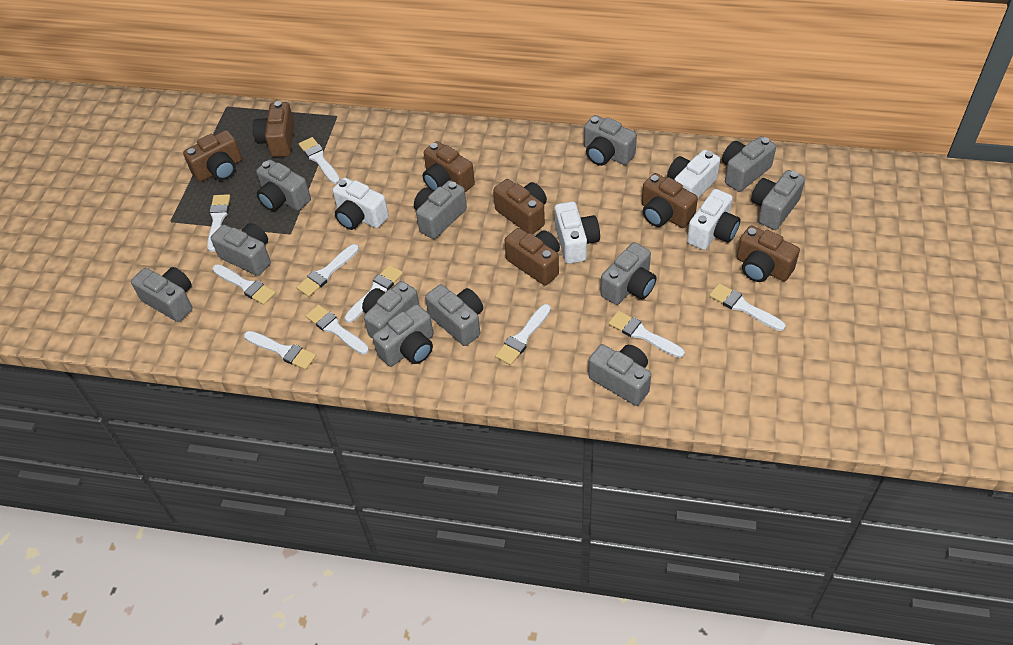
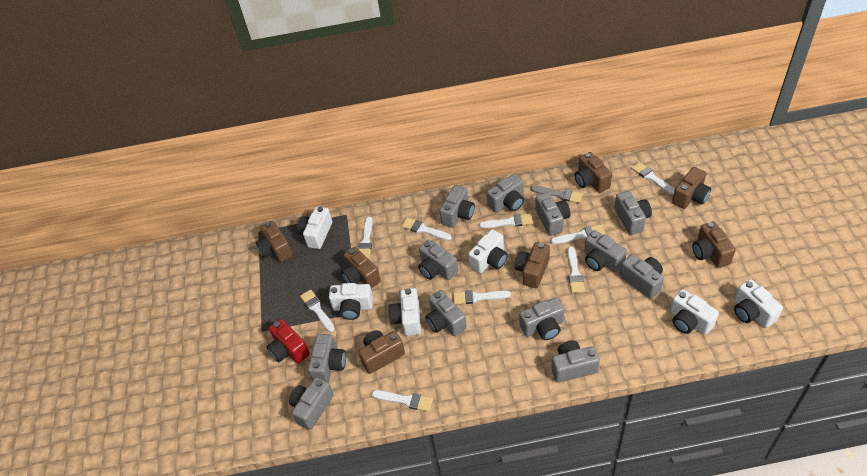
grey brush: none = 0 -> [530,186,583,203] = 1
red camera: none = 0 -> [267,319,310,364] = 1
white brush: [207,194,230,252] [212,264,276,305] [244,331,316,370] [296,244,359,297] [299,137,340,184] [306,305,369,355] [345,265,403,323] [495,304,551,365] [608,311,685,358] [709,283,786,331] = 10 -> [300,289,335,332] [358,217,373,259] [372,390,433,412] [402,217,451,240] [453,290,511,304] [479,214,533,228] [551,225,606,244] [568,247,585,293] [631,162,675,195] = 9
white camera: [333,178,389,230] [555,201,600,264] [667,150,720,198] [687,189,740,250] = 4 -> [297,206,332,249] [329,283,373,320] [389,288,421,336] [468,229,508,273] [670,289,719,335] [734,279,783,328] = 6

